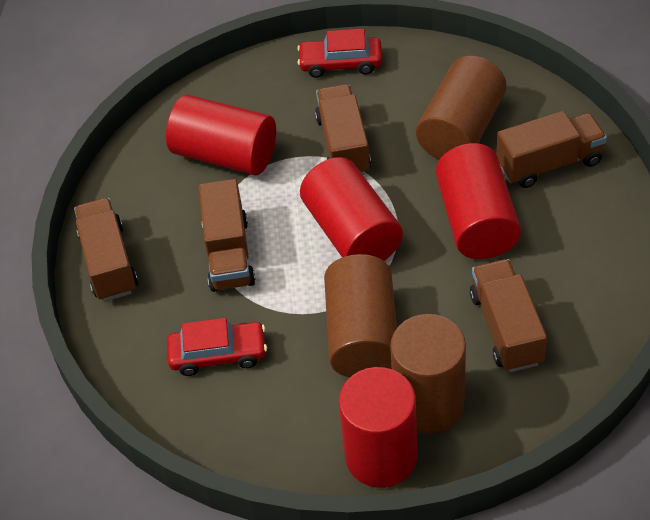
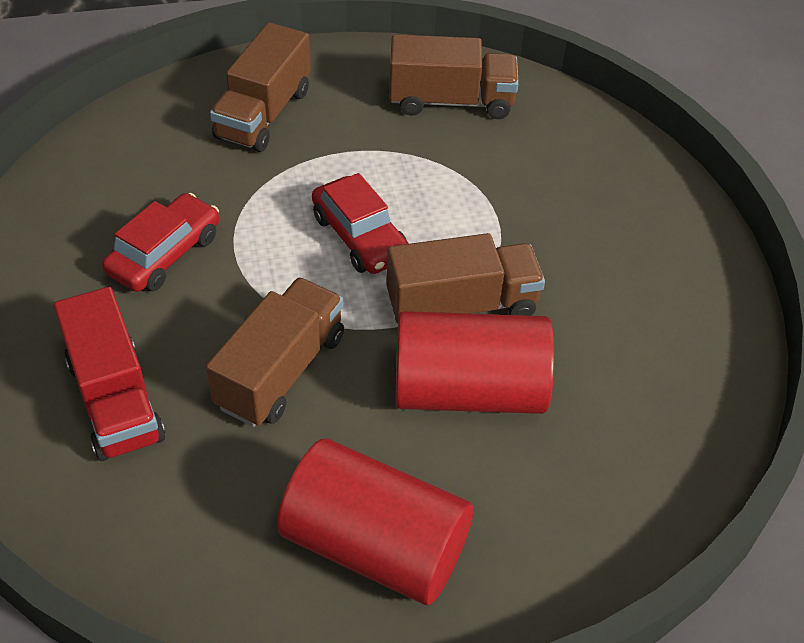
brown cylinder: [324,254,397,377] [390,314,466,433] [416,55,506,160] = 3 -> none = 0
brown truck: [74,198,138,301] [199,179,255,292] [315,84,371,175] [470,259,547,372] [496,111,607,188] = 5 -> [206,277,344,427] [210,22,311,152] [386,233,545,324] [389,34,519,119] = 4
red cylinder: [166,95,276,175] [300,157,403,261] [339,367,418,488] [436,143,521,259] = 4 -> [277,439,473,605] [395,311,554,414] = 2
red truck: none = 0 -> [54,287,165,461] = 1

